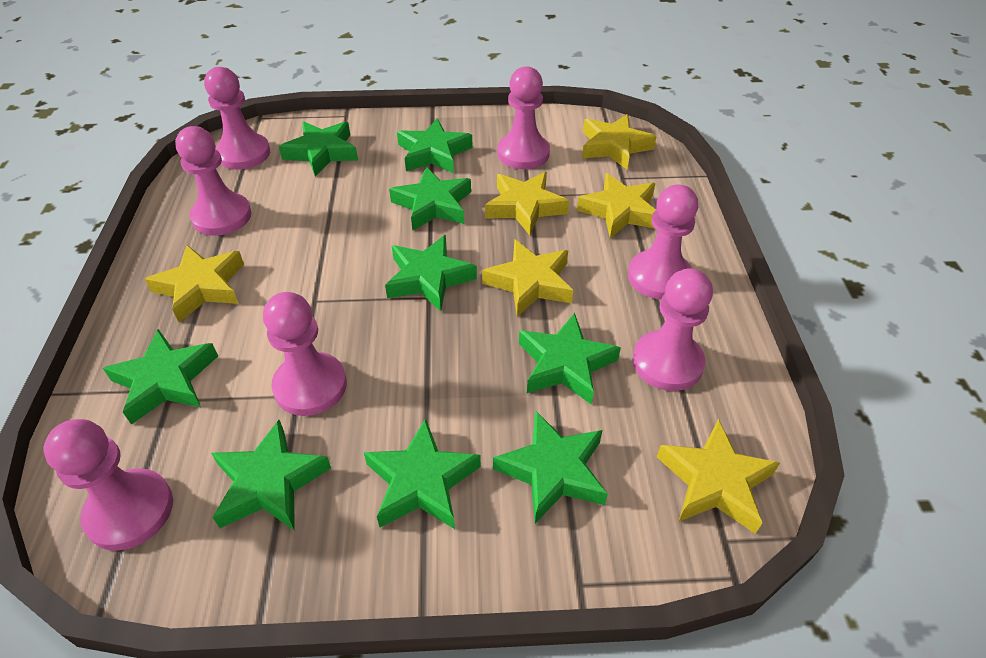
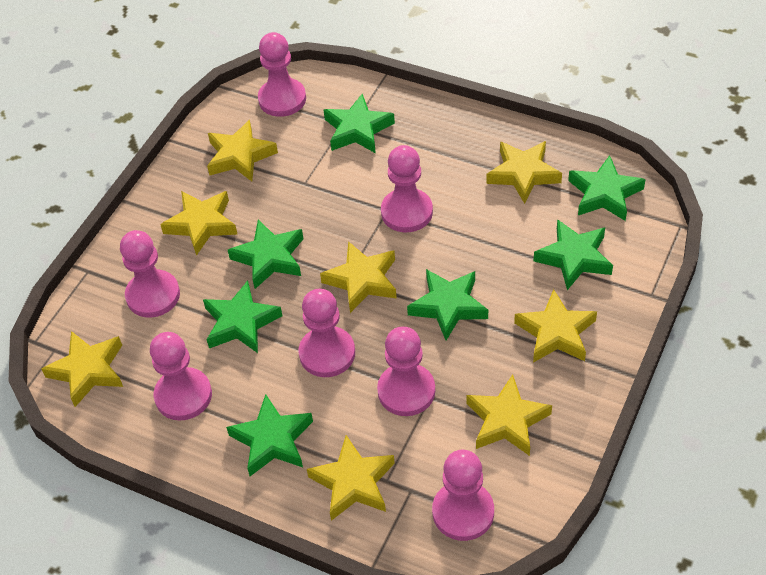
green star: [103,329,218,424] [211,420,331,531] [279,121,358,176] [364,418,481,529] [385,235,477,312] [389,167,471,231] [397,118,473,173] [493,410,608,524] [519,313,621,405] = 9 -> [203,281,282,353] [226,394,313,476] [228,220,304,289] [324,94,395,153] [407,269,488,340] [533,219,613,290] [568,155,646,221] = 7
yellow star: [145,245,244,322] [482,239,573,317] [485,172,569,235] [577,173,656,238] [582,114,657,169] [657,419,780,534] = 6 -> [41,331,123,407] [160,191,238,256] [207,120,278,182] [307,435,395,521] [320,241,397,313] [466,375,552,456] [486,141,562,204] [514,289,597,363] = 8

